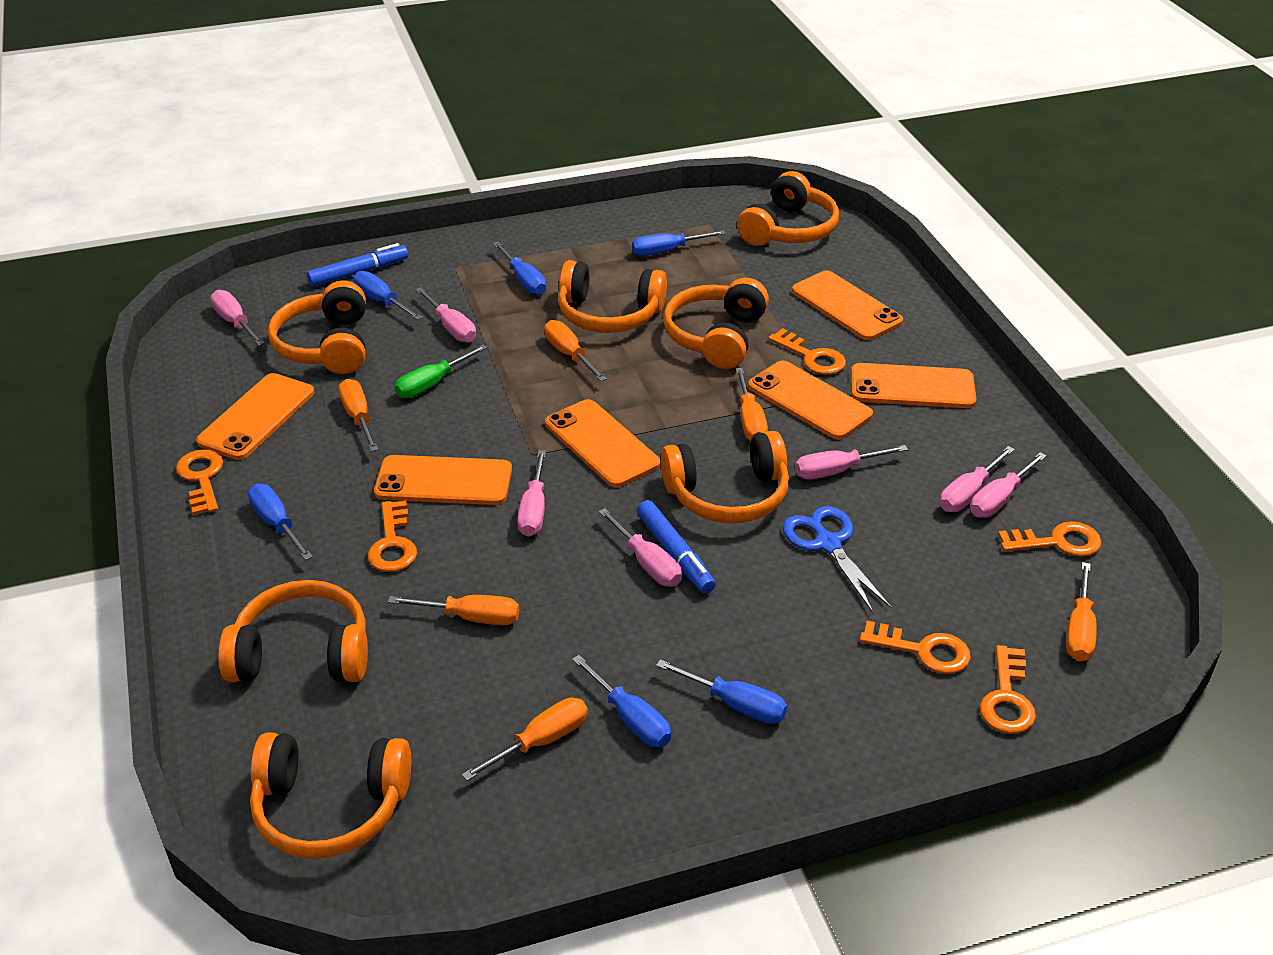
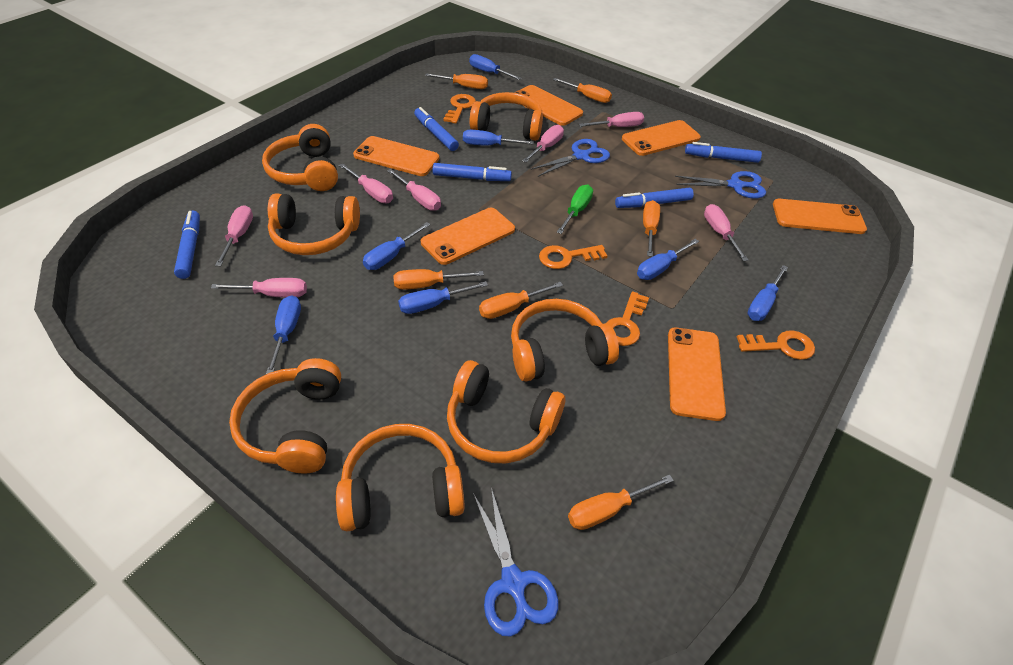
blue marker: [307,243,408,287] [637,500,716,594] = 2 -> [174,211,200,279] [414,107,459,151] [433,163,512,181] [615,188,694,208] [685,142,762,163] = 5
blue scissors: [783,506,891,613] = 1 -> [473,487,559,637] [531,139,610,177] [675,171,766,198] = 3
blue screwdriver: [248,484,313,560] [353,271,423,320] [493,242,546,295] [572,655,671,747] [632,230,726,256] [656,659,787,724] = 6 -> [266,295,301,374] [363,222,431,270] [398,281,488,314] [463,130,534,146] [469,54,522,80] [637,239,699,280] [748,265,788,321] = 7
orange key: [176,449,223,515] [368,500,417,572] [768,328,846,375] [860,621,971,674] [980,645,1036,734] [998,521,1102,557] = 6 -> [443,94,476,124] [539,245,607,269] [605,291,649,346] [737,330,815,360] = 4

